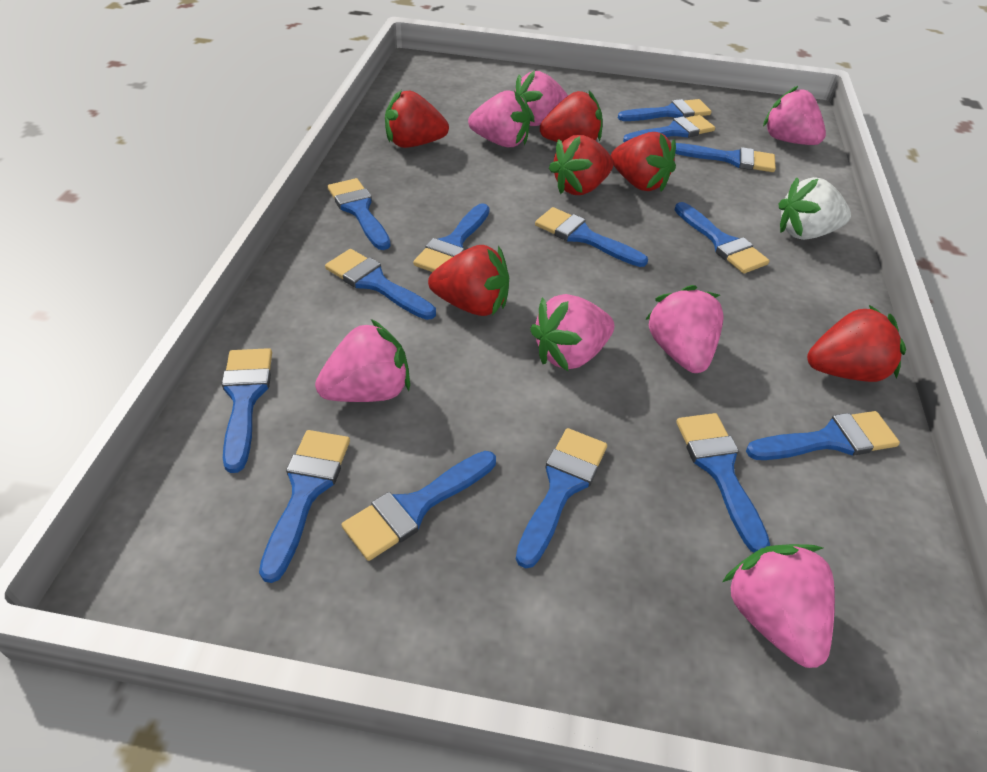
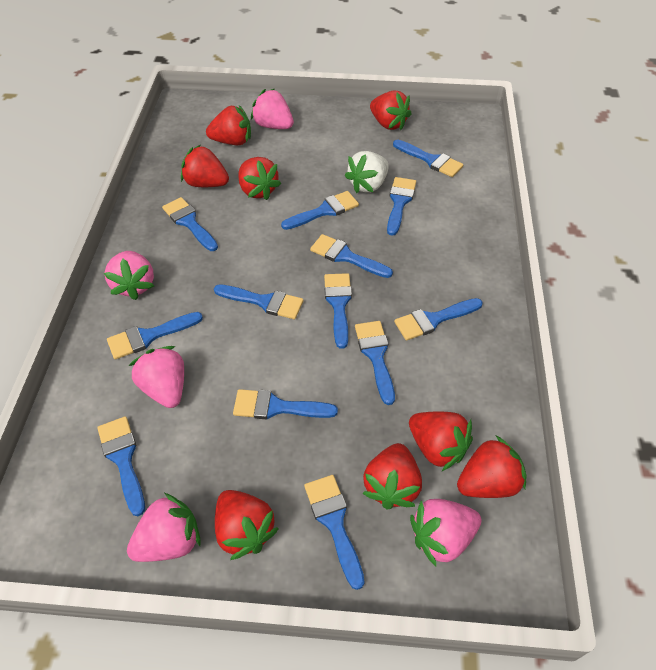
blue brush: [222,348,272,473] [259,430,350,583] [325,249,436,320] [328,178,391,250] [342,451,496,561] [413,203,490,272] [516,428,607,568] [535,207,648,267] [618,99,711,121] [623,115,715,142] [674,202,770,274] [675,143,776,172] [676,413,770,553] [746,411,900,460] = 14 -> [97,416,145,516] [107,312,203,360] [162,197,218,251] [214,284,303,319] [233,389,338,419] [281,191,359,230] [304,475,365,590] [310,234,393,278] [324,273,352,349] [355,321,395,405] [387,177,416,236] [393,140,463,177] [394,298,483,341] = 13
pink strawberry: [315,319,410,402] [468,90,530,147] [515,71,568,126] [530,294,614,371] [645,285,723,373] [722,544,835,668] [763,86,826,145] = 7 -> [104,251,154,300] [127,493,201,562] [129,346,184,408] [251,89,294,129] [410,499,482,566] = 5
red strawberry: [385,90,449,148] [428,245,509,316] [540,91,603,142] [549,135,613,195] [611,132,676,192] [807,305,906,382] = 6 -> [181,145,229,187] [206,105,251,145] [215,490,279,560] [238,157,281,200] [362,443,422,509] [370,90,411,130] [409,412,473,472] [457,436,527,498] = 8

